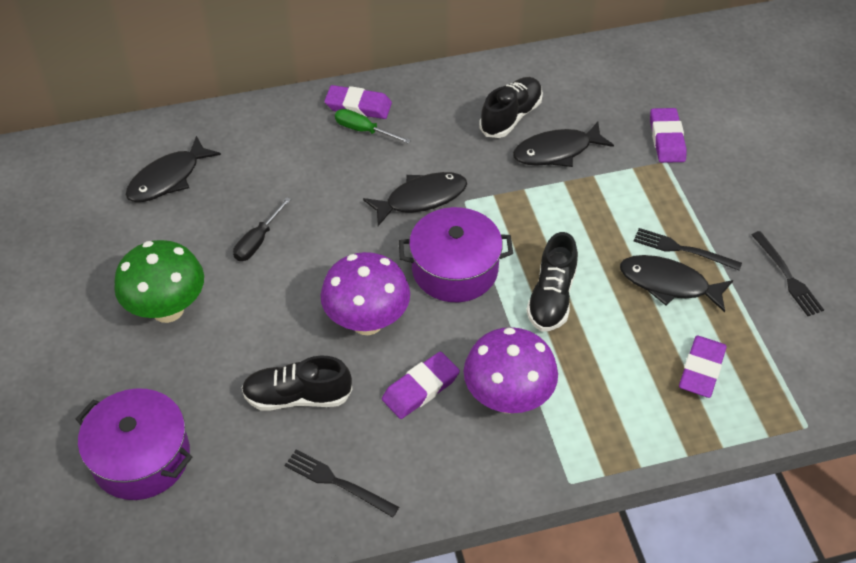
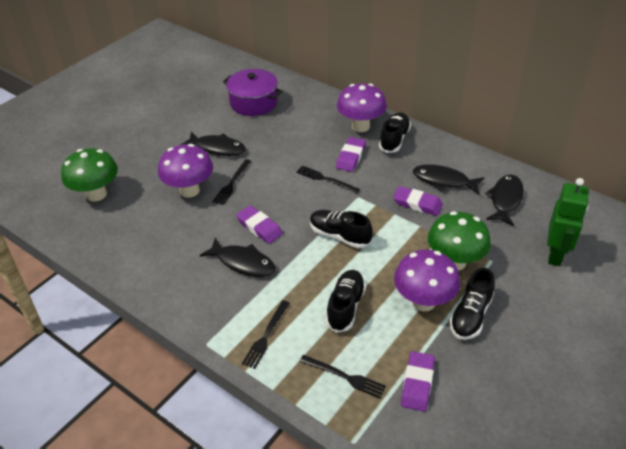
black fork: [285,450,399,517] [634,228,742,271] [752,231,824,316] = 3 -> [212,159,251,205] [242,300,290,369] [296,165,360,193] [299,355,386,399] = 4
black screwdriver: [233,197,291,261] = 1 -> none = 0
black shoe: [241,356,352,411] [479,77,543,138] [527,232,578,332] = 3 -> [310,210,373,248] [326,270,366,333] [379,112,411,153] [449,268,495,340] = 4
green mushroom: [114,240,204,323] = 1 -> [61,148,118,202] [428,211,491,271] = 2
green robot: none = 0 -> [547,178,589,266] = 1
green screwdriver: [335,109,411,144] = 1 -> none = 0
purple mushroom: [320,252,410,335] [464,327,558,413] = 2 -> [158,144,213,198] [337,83,387,132] [394,250,460,311] = 3
purple pot: [76,388,192,500] [399,207,513,302] = 2 -> [223,69,282,116] = 1

